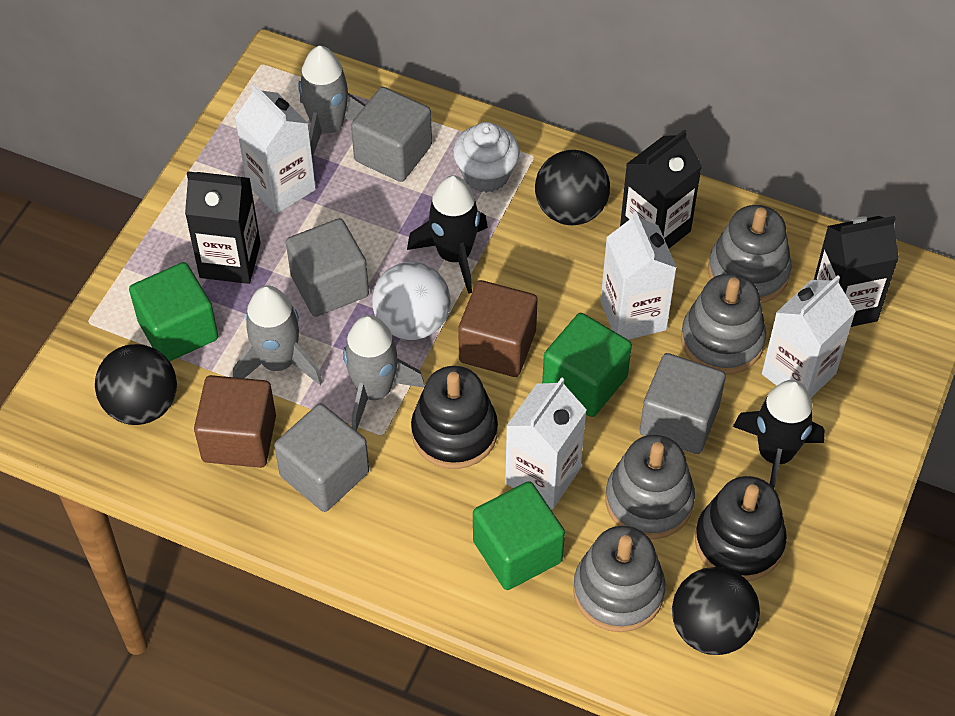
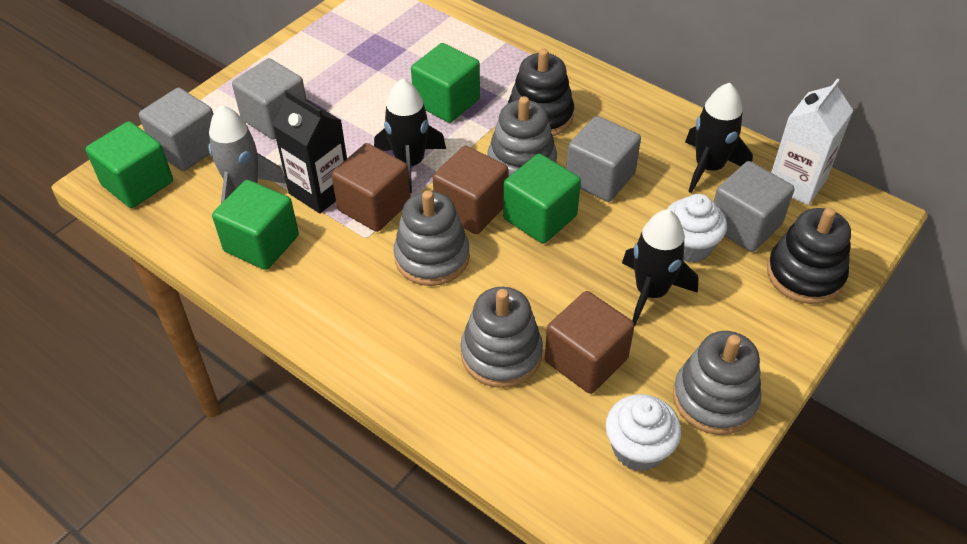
black ball: [95,344,177,425] [535,150,610,225] [672,567,760,655] = 3 -> none = 0
black carton: [185,171,261,284] [620,129,702,249] [814,216,899,327] = 3 -> [273,89,347,214] = 1
black rocket: [407,175,488,294] [733,380,825,488] = 2 -> [374,78,446,193] [622,209,699,325] [685,83,753,193] = 3
brown cube: [194,375,276,468] [458,280,538,377] = 2 -> [331,143,411,232] [433,146,509,234] [545,291,635,394] = 3
green cube: [129,262,218,362] [473,481,565,590] [542,313,632,417] = 3 -> [86,121,173,208] [212,180,299,270] [411,43,480,123] [503,154,581,244] = 4
grey rocket: [233,285,322,385] [298,46,365,158] [343,315,425,431] = 3 -> [208,105,286,204] = 1
white ball: [372,262,451,340] = 1 -> none = 0
white carton: [235,84,316,214] [505,377,587,509] [600,211,677,340] [762,275,856,398] = 4 -> [771,79,853,205] = 1
white cupcake: [453,122,520,193] = 1 -> [606,394,681,471] [667,194,727,263] = 2

